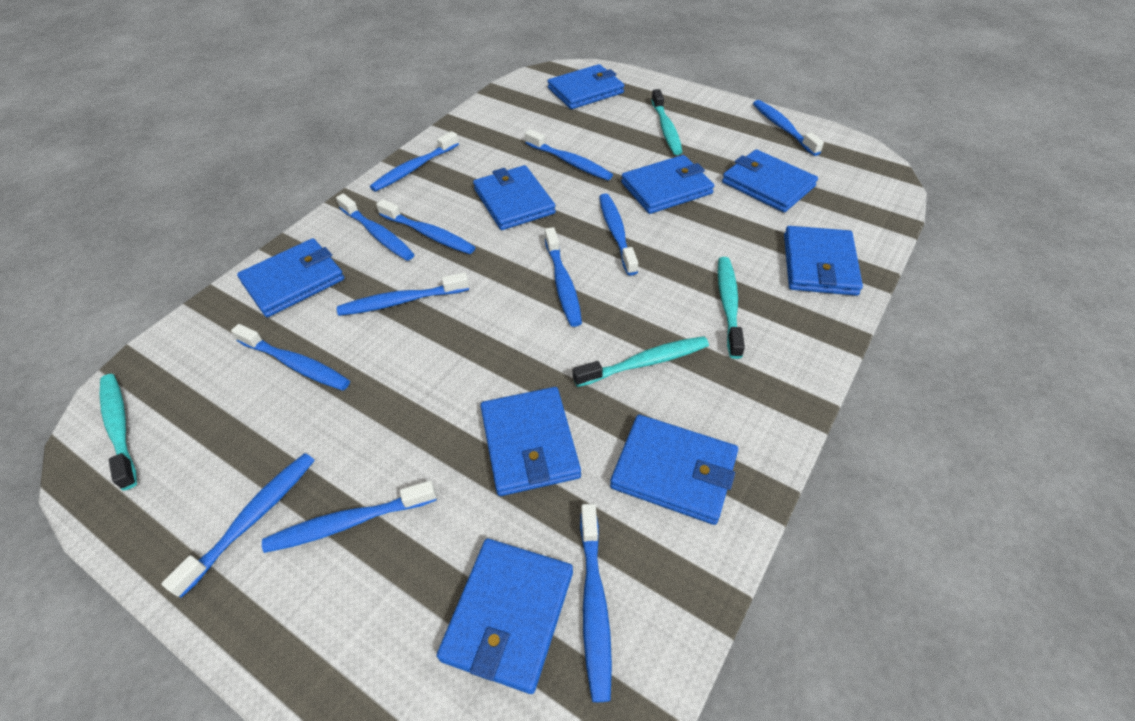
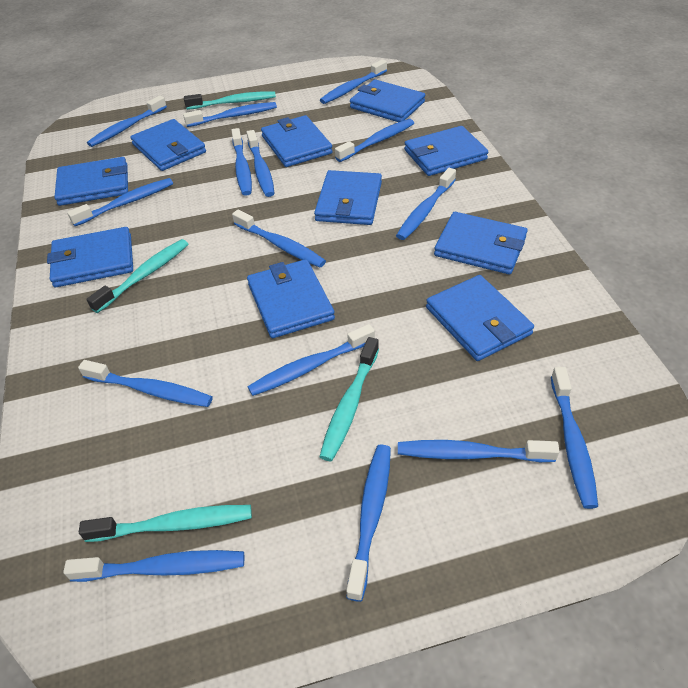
blue toothbrush: [161,453,315,598] [231,324,350,390] [262,480,437,553] [336,194,415,261] [337,272,469,316] [370,131,459,192] [376,199,475,254] [525,129,613,181] [545,227,582,327] [580,504,612,702] [599,193,638,276] [753,100,824,156] = 12 -> [63,550,244,582] [67,178,173,226] [78,360,213,407] [87,96,167,147] [183,102,277,127] [231,128,252,196] [232,209,326,267] [247,130,275,197] [248,324,375,396] [320,59,387,104] [335,119,414,162] [346,444,391,602] [396,168,456,240] [398,440,560,462] [551,367,598,509] = 15
blue wallet: [237,238,345,317] [437,539,573,694] [473,165,556,230] [480,387,581,496] [548,64,624,109] [610,415,738,525] [621,155,714,214] [722,149,818,212] [784,226,863,296] = 9 -> [47,227,133,287] [54,157,128,206] [130,119,206,171] [247,259,335,338] [261,115,333,167] [314,170,382,225] [350,79,425,122] [404,126,488,176] [426,275,534,361] [434,212,528,274] = 10

